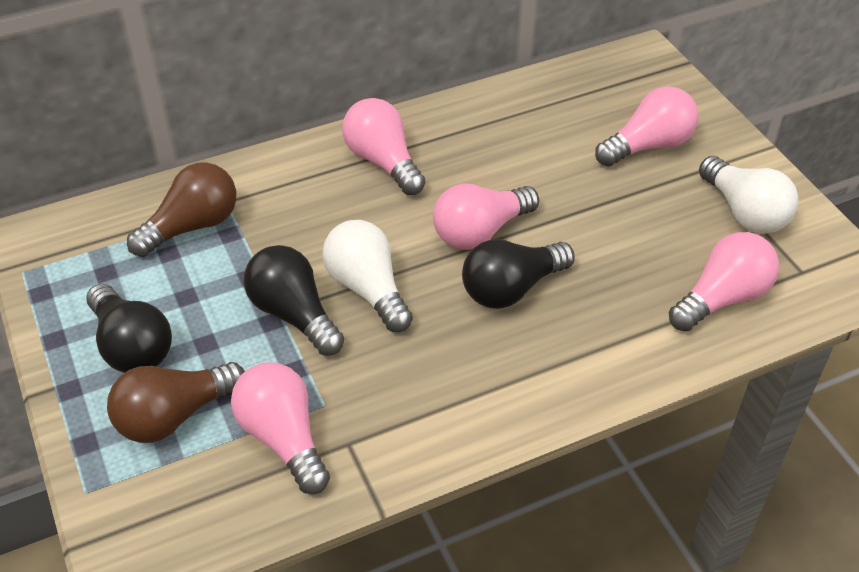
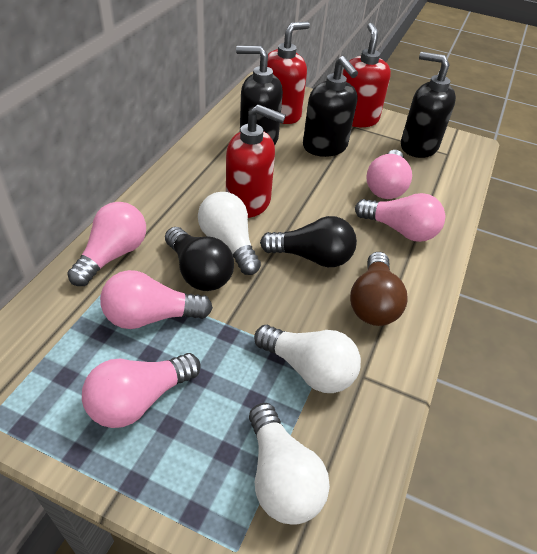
black light bulb: [86,284,172,373] [244,245,344,356] [462,239,575,309] = 3 -> [165,227,234,291] [260,216,357,267] = 2
black soap dispenser: none = 0 -> [236,46,283,145] [303,56,358,157] [401,52,456,158] = 3
brown light bulb: [107,362,245,443] [127,162,236,257] = 2 -> [350,252,407,326] = 1
red soap dispenser: none = 0 -> [226,104,286,218] [267,21,310,124] [342,23,391,127] = 3
white light bulb: [322,220,413,332] [699,156,799,234] = 2 -> [198,192,261,275] [249,403,330,525] [254,325,361,393] = 3

